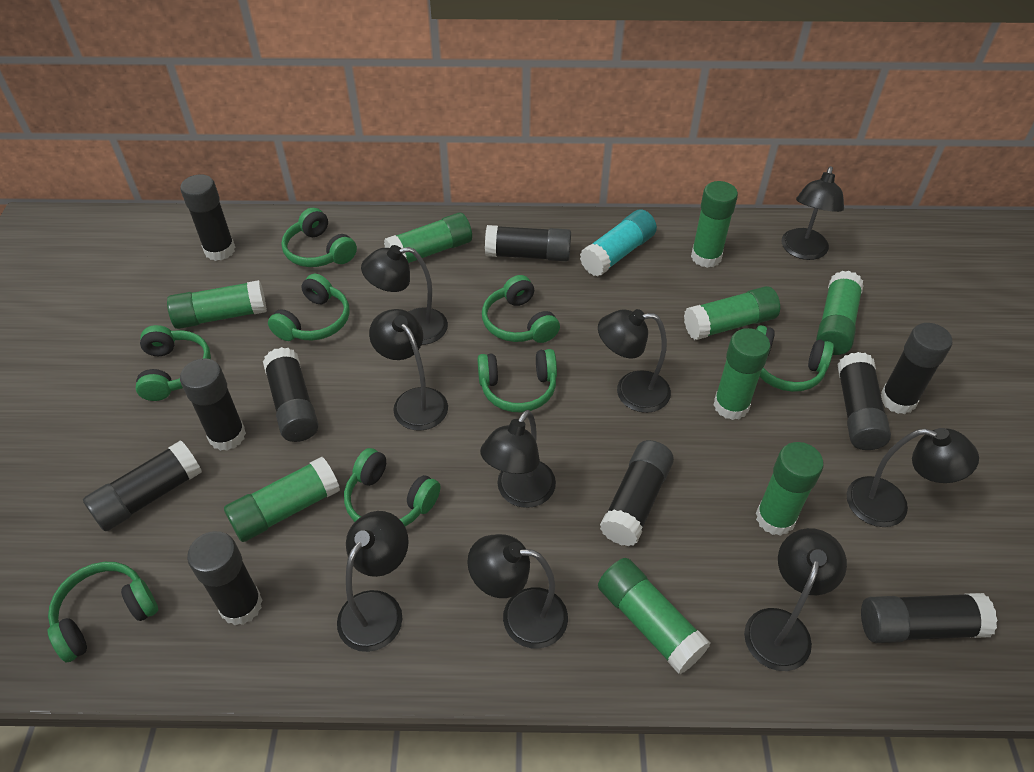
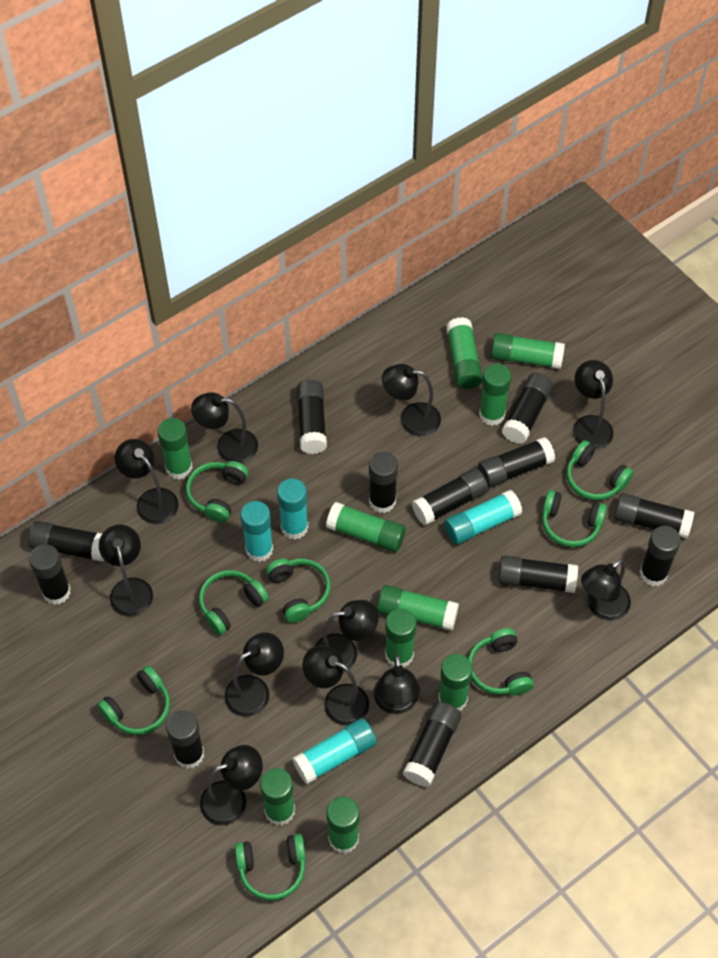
black glue stick: [83,440,202,531] [180,174,235,261] [180,358,246,451] [187,531,263,625] [263,347,319,442] [485,225,571,261] [600,440,674,547] [837,352,891,450] [861,593,997,643] [881,323,952,414] = 10 -> [28,521,104,562] [29,544,71,605] [166,710,204,769] [296,380,327,454] [369,452,398,513] [403,702,461,787] [412,468,488,526] [478,437,555,488] [498,555,578,593] [502,373,553,444] [614,493,694,538] [640,526,681,586] = 12
black lamp: [337,511,409,652] [361,245,448,345] [369,309,448,430] [467,534,568,649] [480,410,556,508] [598,309,671,413] [744,528,847,671] [782,166,844,260] [847,428,979,527] = 9 -> [99,525,153,617] [115,439,179,524] [191,393,258,463] [200,745,263,825] [225,632,284,717] [302,645,369,726] [315,600,379,672] [373,654,420,714] [382,364,441,436] [572,360,613,450] [581,559,631,620] = 11
green glue stick: [167,280,267,329] [224,457,340,542] [384,212,472,263] [598,558,710,674] [684,286,780,340] [691,181,738,268] [713,328,771,420] [756,442,824,536] [816,271,863,355] = 9 -> [157,418,193,480] [260,768,295,826] [326,502,406,552] [327,797,359,854] [377,585,459,631] [385,608,416,668] [438,654,473,711] [446,317,483,389] [479,364,511,426] [491,333,565,369] = 10
turquoise glue stick: [580,210,657,276] = 1 -> [240,501,273,562] [277,478,308,540] [292,718,377,784] [444,490,522,545] = 4

